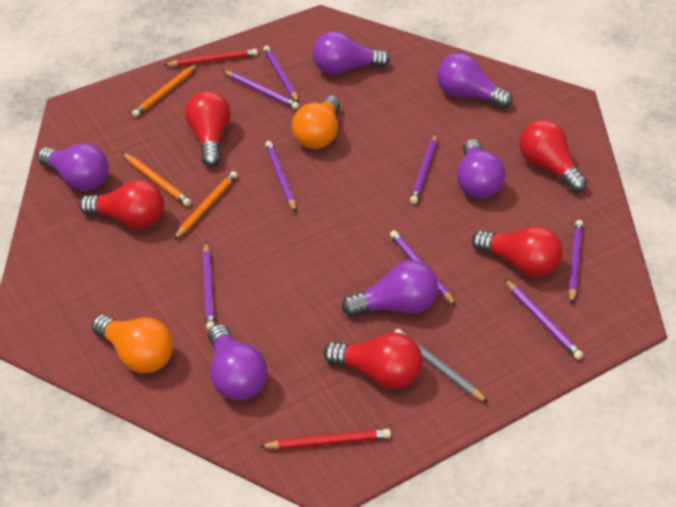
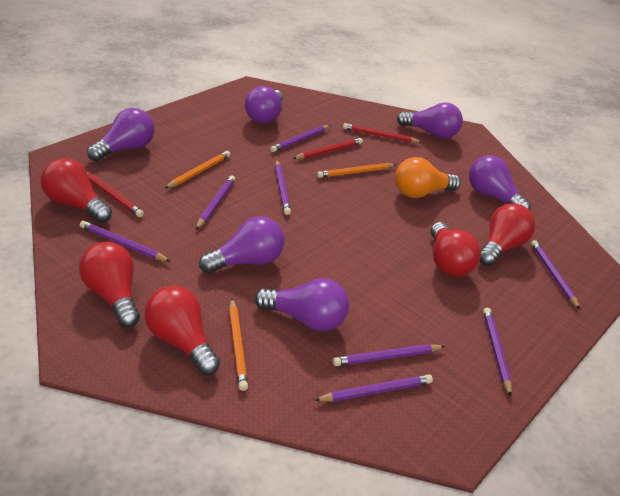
grey pencil: [394,329,488,403] = 1 -> none = 0
orange light bulb: [92,315,173,373] [292,95,340,149] = 2 -> [395,157,461,198] = 1
red pencil: [164,49,258,67] [260,429,391,450] = 2 -> [87,172,144,217] [293,138,363,159] [343,123,422,143] = 3

